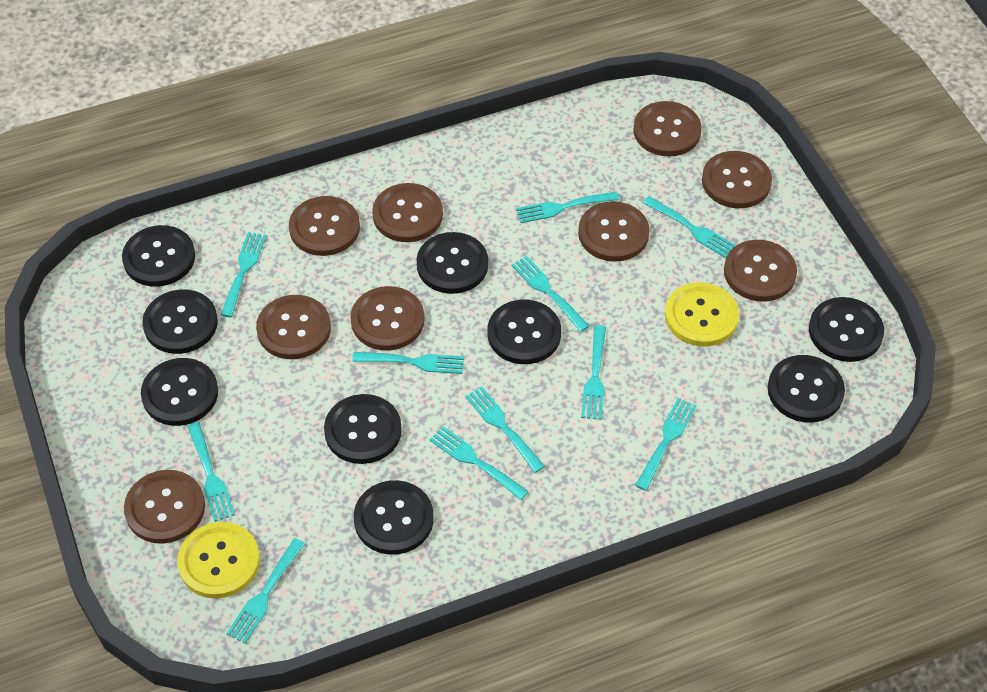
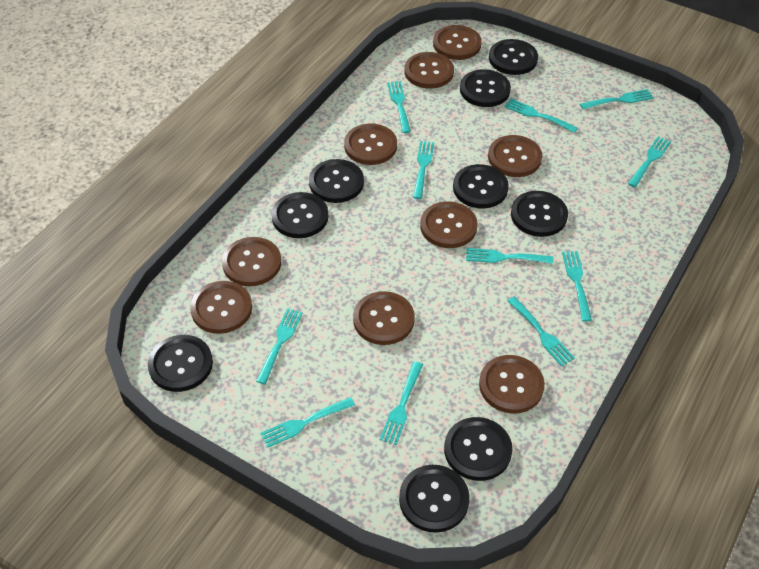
yellow button: [177,522,260,599] [665,282,739,346] = 2 -> none = 0

